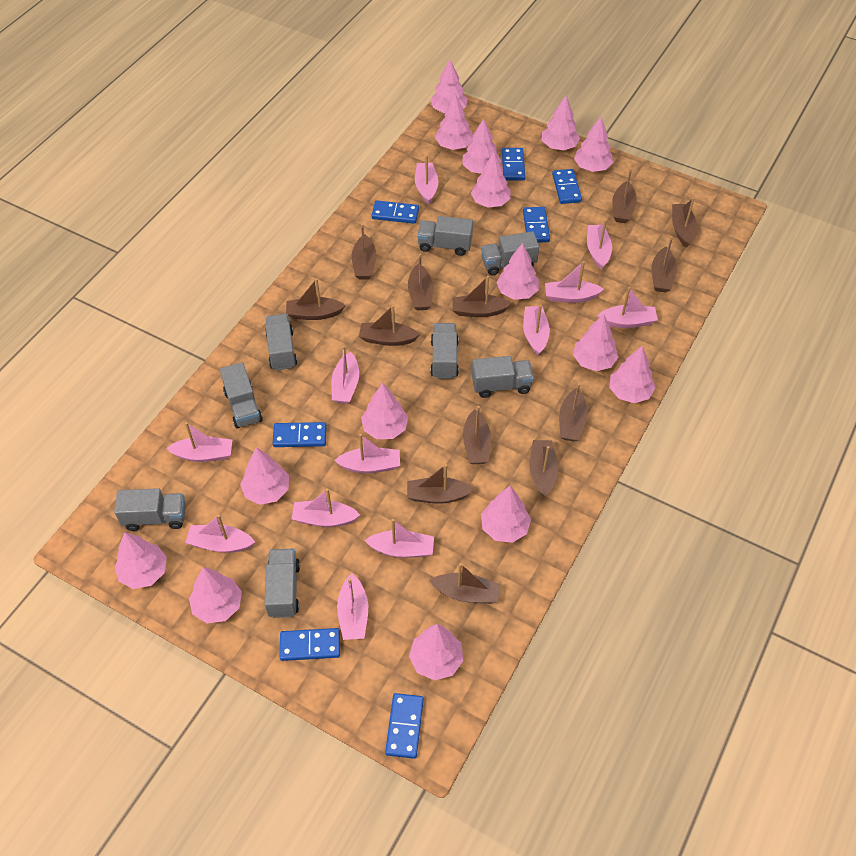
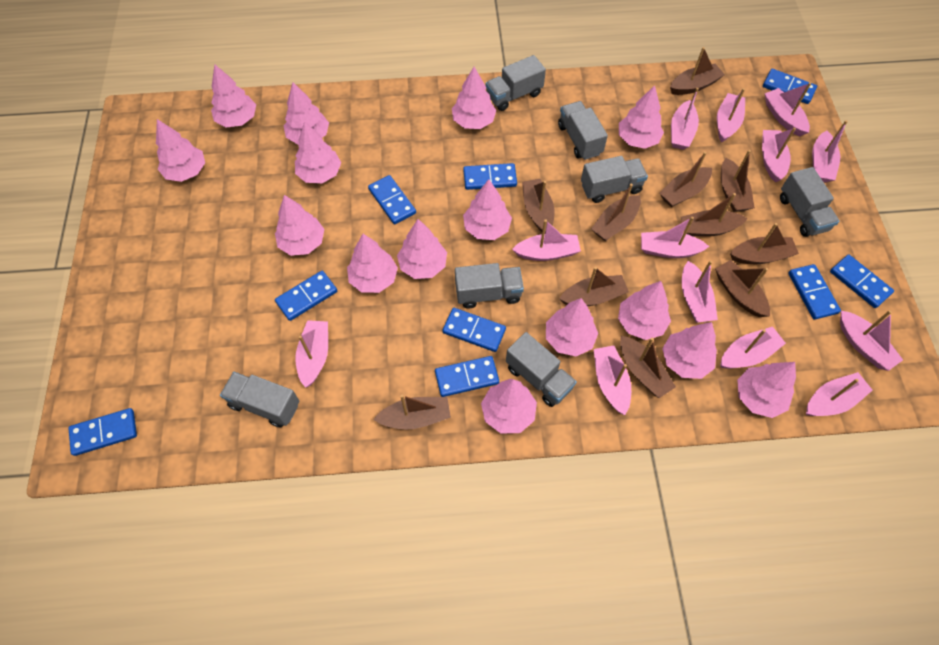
blue domino: [273,422,327,447] [280,628,340,661] [372,200,419,224] [385,693,424,759] [502,148,525,180] [523,207,550,243] [552,169,582,204] = 7 -> [68,408,137,456] [275,271,337,321] [368,175,416,224] [435,356,499,397] [442,308,506,352] [463,163,517,190] [763,69,817,104] [788,264,841,320] [830,255,894,308] = 9
brown boat: [286,278,346,320] [352,224,377,280] [359,305,420,346] [407,464,474,504] [408,254,433,311] [429,563,501,604] [452,276,512,317] [463,406,491,464] [529,440,558,497] [559,383,587,442] [612,168,637,223] [652,236,677,293] [672,198,697,248] = 13 -> [373,395,451,430] [522,179,554,233] [559,267,629,306] [591,184,641,241] [620,336,676,398] [660,152,712,207] [670,47,725,95] [681,193,748,237] [715,260,770,317] [721,150,755,212] [730,223,799,264] = 11
grey truck: [114,488,186,531] [220,362,263,429] [265,314,297,370] [265,549,300,618] [417,216,473,256] [430,323,459,379] [472,356,534,398] [481,231,539,275] = 8 -> [220,372,299,428] [455,263,524,309] [486,55,546,111] [506,332,577,407] [558,101,608,160] [581,156,648,203] [780,167,839,237] = 7
pink boat: [166,422,232,462] [185,515,255,553] [292,489,360,527] [331,346,359,404] [334,434,400,473] [337,573,368,640] [364,519,434,558] [415,155,438,204] [523,305,550,355] [545,261,604,303] [587,220,612,270] [597,287,658,328] = 12 -> [295,320,328,388] [512,219,581,261] [594,345,631,415] [641,217,709,258] [671,88,699,150] [682,261,718,323] [717,88,745,143] [720,327,786,369] [762,127,796,183] [765,83,811,136] [806,372,873,416] [812,120,848,182] [840,310,903,371] = 13

